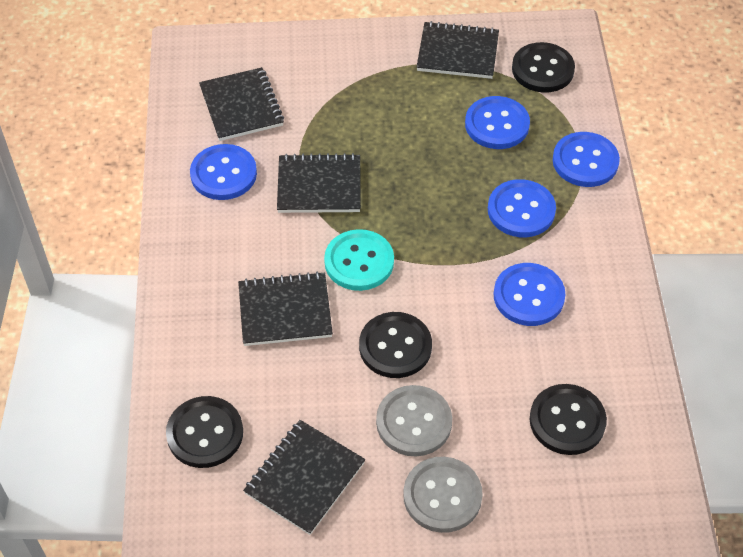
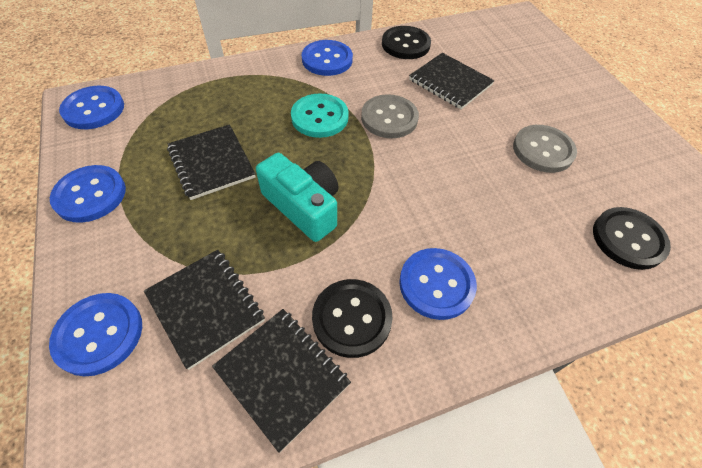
black button: [166,396,243,468] [359,312,432,378] [512,42,575,92] [530,384,607,455] = 4 -> [312,279,393,358] [382,26,431,59] [593,207,671,270] = 3
black notebook: [199,67,284,141] [238,272,333,346] [243,420,365,535] [277,153,361,213] [417,21,499,79] = 5 -> [144,250,265,370] [167,124,256,200] [212,309,351,453] [409,53,495,109] = 4
turquoise camera: none = 0 -> [256,153,339,242] = 1

